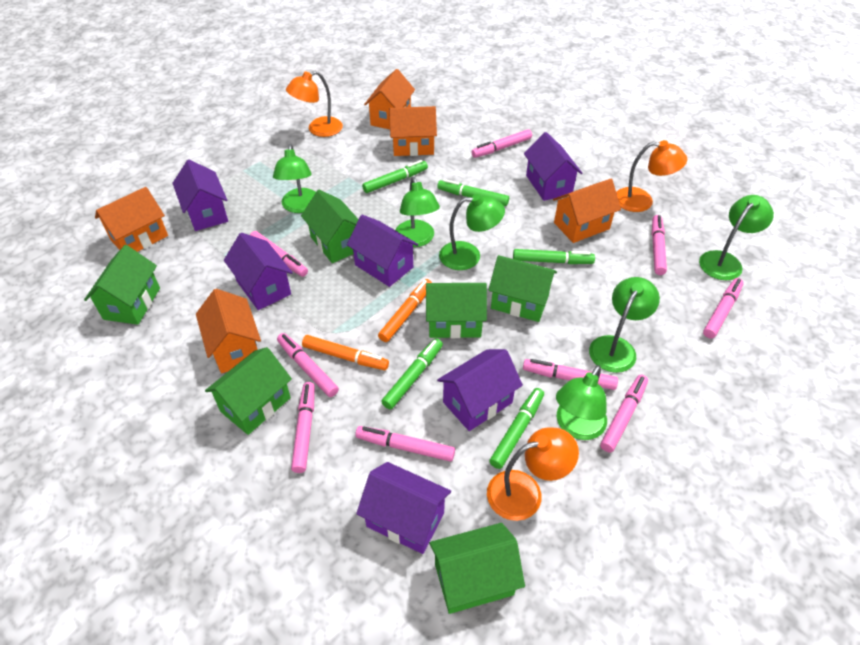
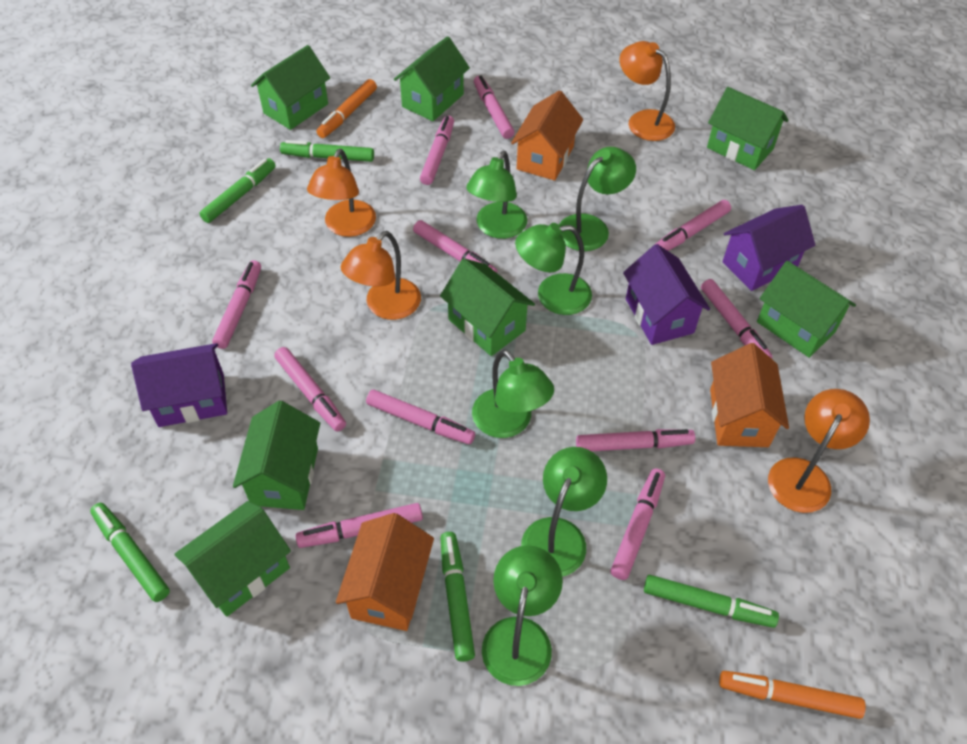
green house: [84,245,160,325] [205,347,292,435] [301,190,359,263] [426,283,487,338] [429,523,525,614] [488,255,557,322] = 6 -> [174,501,291,617] [233,401,320,510] [251,45,330,130] [394,36,470,121] [440,258,535,356] [707,87,788,170] [757,261,856,358] = 7
orange house: [95,187,168,252] [196,289,261,373] [364,69,415,129] [389,106,437,156] [553,179,621,243] = 5 -> [336,513,434,631] [511,90,583,181] [710,343,789,447] = 3
orange lamp: [286,71,343,137] [487,427,579,521] [616,140,687,212] = 3 -> [307,149,376,237] [341,231,421,320] [620,41,675,141] [768,389,870,513] = 4
pink marker: [250,231,308,277] [277,333,339,397] [291,382,315,473] [355,426,455,462] [471,129,532,158] [523,359,618,390] [600,375,648,453] [652,215,667,275] [703,278,744,338] = 9 -> [212,260,261,349] [274,347,346,431] [296,503,423,548] [366,390,475,444] [413,220,497,273] [420,116,454,185] [474,76,514,139] [576,429,695,451] [611,468,665,580] [655,200,731,251] [701,279,773,359] = 11
purple house: [172,160,228,231] [224,233,293,310] [347,215,418,287] [356,462,451,554] [437,349,523,431] [524,132,582,201] = 6 -> [131,343,227,427] [623,244,710,345] [723,205,815,291] = 3

